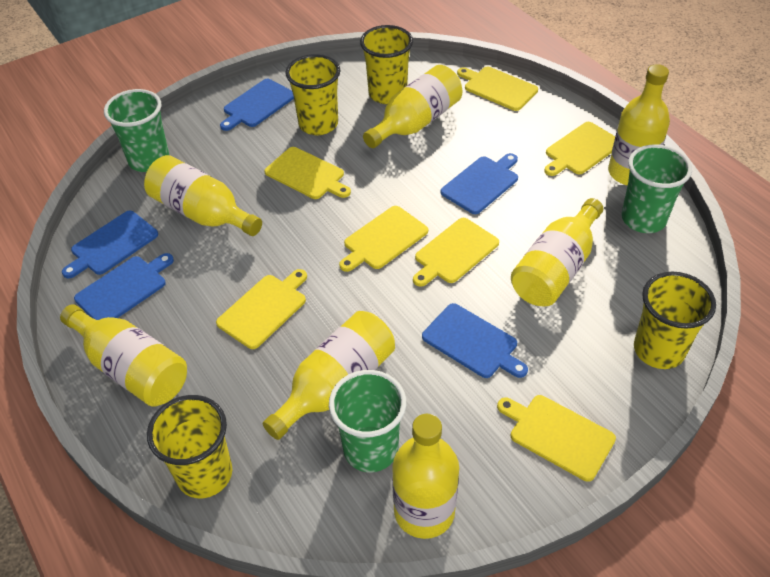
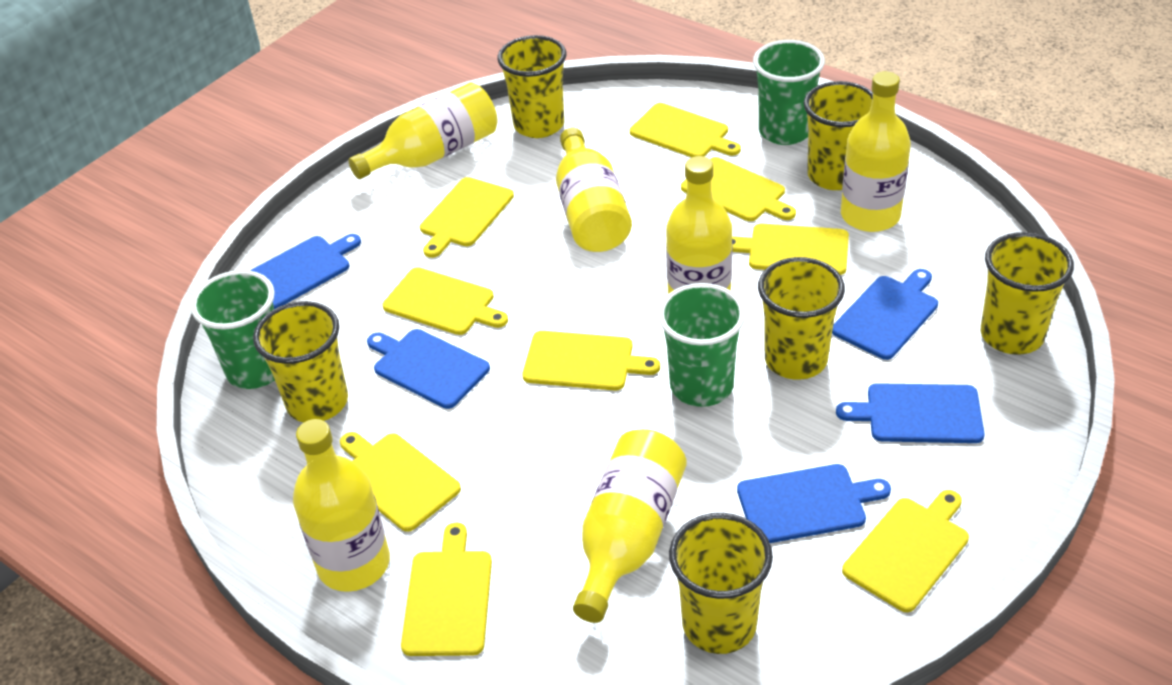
yellow bottle: [60,305,187,406] [144,155,262,236] [263,311,395,440] [363,65,462,148] [392,414,459,539] [511,198,603,307] [608,64,670,186] = 7 -> [293,419,390,592] [348,83,497,179] [556,128,632,252] [573,429,687,623] [666,156,732,294] [841,71,911,232] = 6
yellow cup: [147,395,232,498] [285,54,341,135] [360,25,413,104] [634,272,716,369] = 4 -> [253,301,348,422] [497,35,566,138] [669,513,773,654] [758,257,845,380] [804,81,873,190] [981,232,1074,355] = 6
yellow cutting board: [216,269,307,349] [265,147,351,199] [339,206,428,272] [413,218,499,287] [457,67,538,111] [497,395,616,482] [544,122,615,176] = 7 -> [340,432,461,532] [383,267,508,335] [401,523,492,656] [420,177,514,258] [522,331,660,391] [630,103,741,157] [681,157,796,221] [732,224,849,275] [842,490,969,612] = 9

